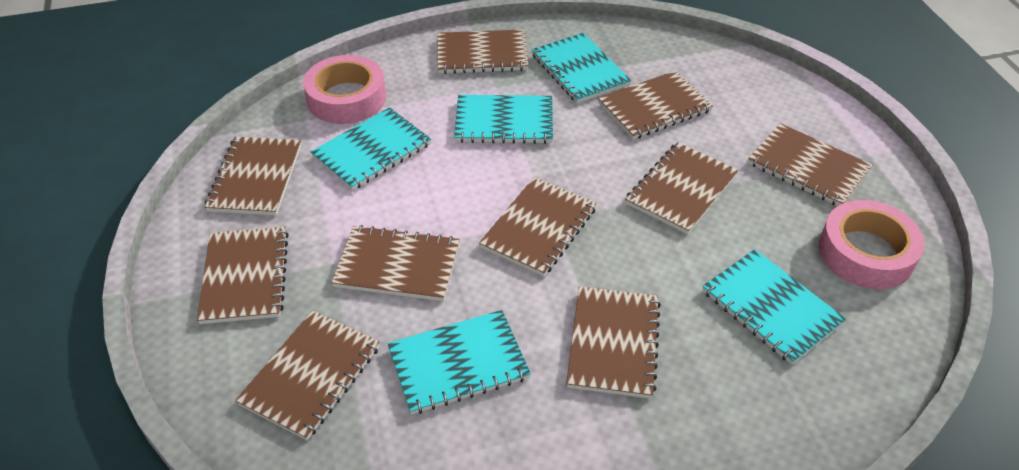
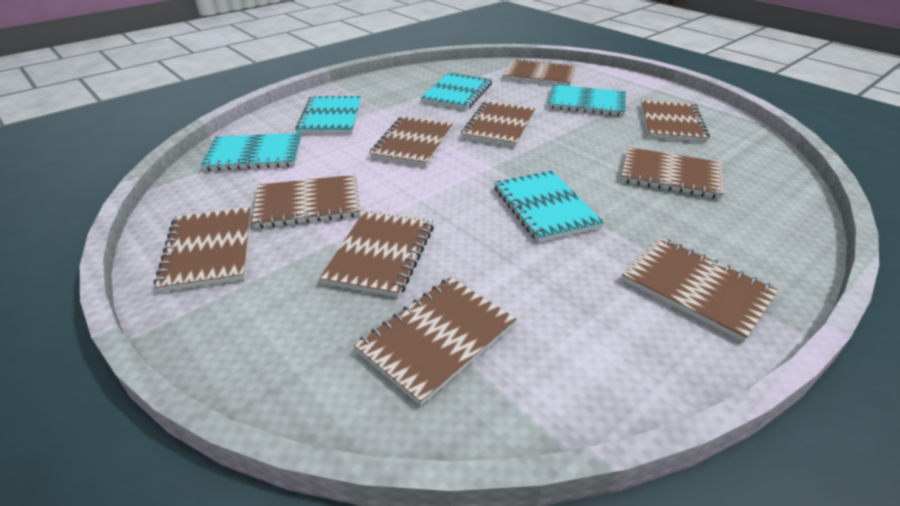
pink tape: [303,55,386,124] [819,200,925,289] = 2 -> none = 0

